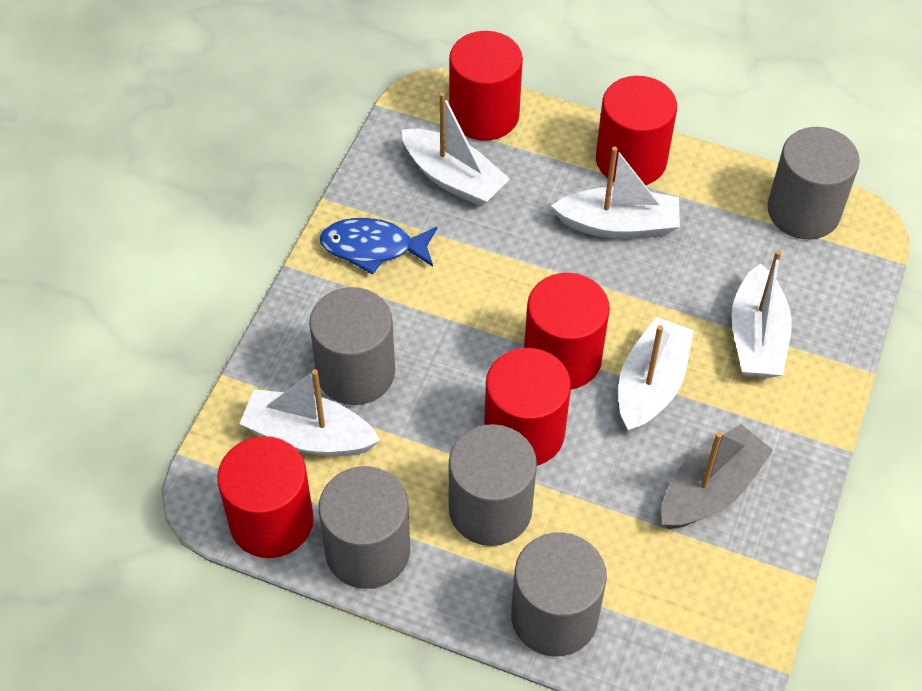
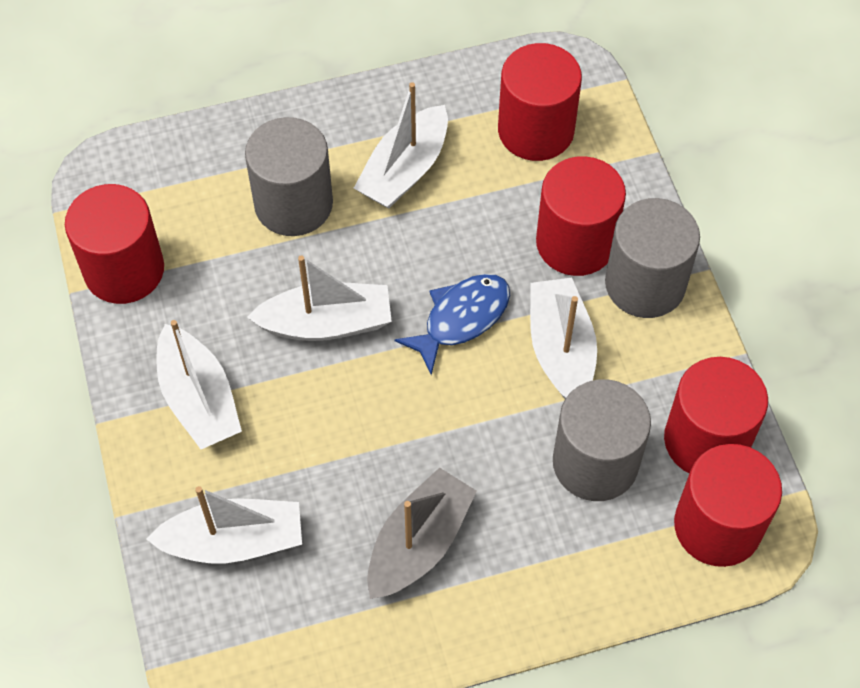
grey cylinder: [309,287,395,405] [319,466,410,589] [449,424,537,546] [511,532,607,656] [767,127,860,239] = 5 -> [245,117,333,236] [553,379,651,501] [605,198,700,318] = 3

